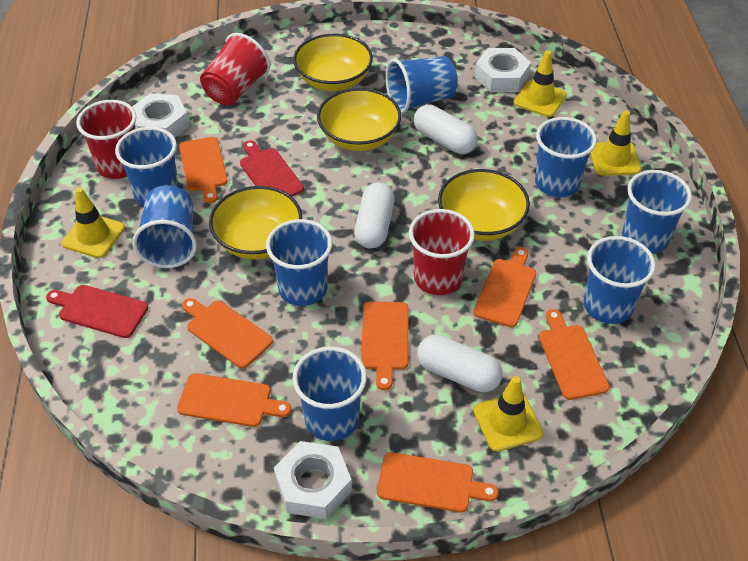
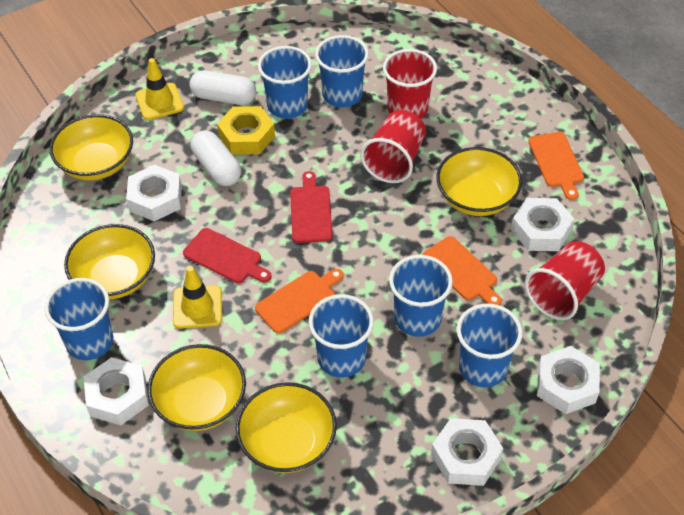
blue cup: [115,127,179,206] [132,185,197,268] [266,219,332,306] [292,347,367,441] [385,56,458,113] [535,117,597,197] [584,236,656,324] [622,170,692,254] = 8 -> [44,278,113,360] [258,46,312,119] [308,294,374,378] [315,35,369,107] [389,255,453,337] [457,304,523,387] = 6
orange cutting board: [177,373,291,427] [179,137,228,203] [182,298,273,368] [361,302,409,390] [377,452,499,512] [473,247,536,327] [539,309,609,400] = 7 -> [255,269,344,334] [423,236,502,306] [528,132,584,200] = 3
white capsule: [354,183,395,249] [414,105,478,154] [417,335,503,392] = 3 -> [189,70,256,105] [191,130,241,186] = 2
white nut: [132,93,189,138] [274,441,352,519] [475,48,531,92] = 3 -> [84,357,149,425] [126,165,182,221] [431,418,504,486] [511,198,574,251] [537,346,600,414] = 5
yellow bowl: [209,186,302,259] [293,34,373,91] [317,88,401,151] [438,169,530,241] = 4 -> [50,114,133,181] [64,224,155,299] [148,344,246,431] [236,382,337,473] [436,147,522,216] = 5
yellow nut: none = 0 -> [217,106,275,154] = 1
yellow traffic cone: [62,187,125,258] [473,376,543,452] [514,51,567,117] [590,110,641,176] = 4 -> [135,58,184,120] [173,266,222,329] = 2

